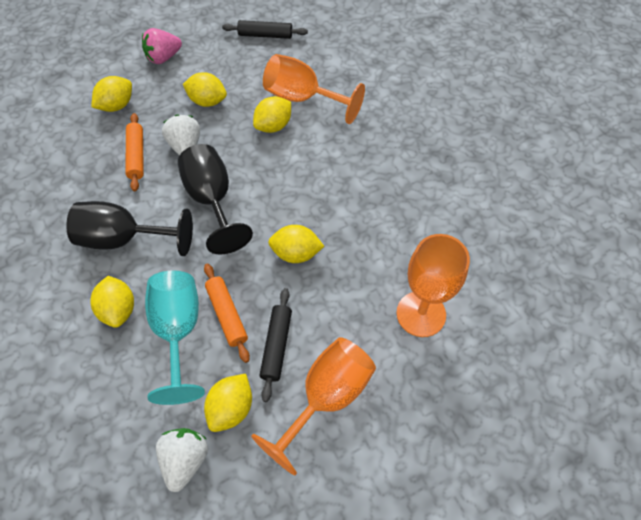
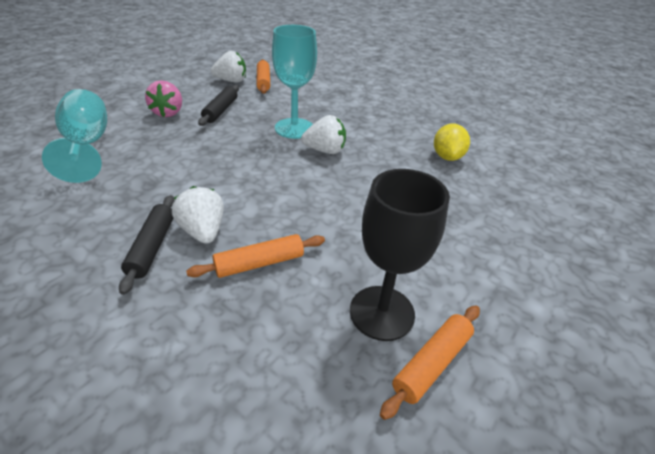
black goblet: [66,201,193,256] [178,144,253,255] = 2 -> [350,169,450,341] = 1
orange goblet: [251,337,376,476] [263,54,365,124] [396,234,470,337] = 3 -> none = 0
orange rolling pin: [126,113,144,191] [204,263,250,363] = 2 -> [186,234,325,278] [257,59,270,94] [380,305,480,420] = 3
turquoise goblet: [145,270,205,405] = 1 -> [42,89,107,183] [272,25,317,139] = 2
white strawberry: [156,428,208,492] [162,114,200,155] = 2 -> [172,186,224,244] [211,51,246,83] [301,115,346,154] = 3
yellow lemon: [90,276,134,328] [91,76,132,112] [183,73,227,107] [204,374,252,432] [253,96,291,133] [268,225,324,263] = 6 -> [434,124,470,161] = 1

